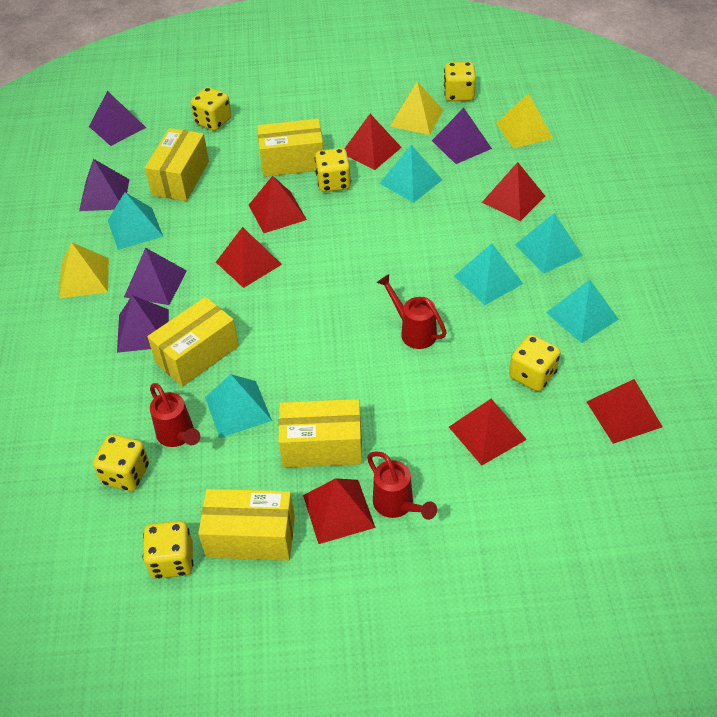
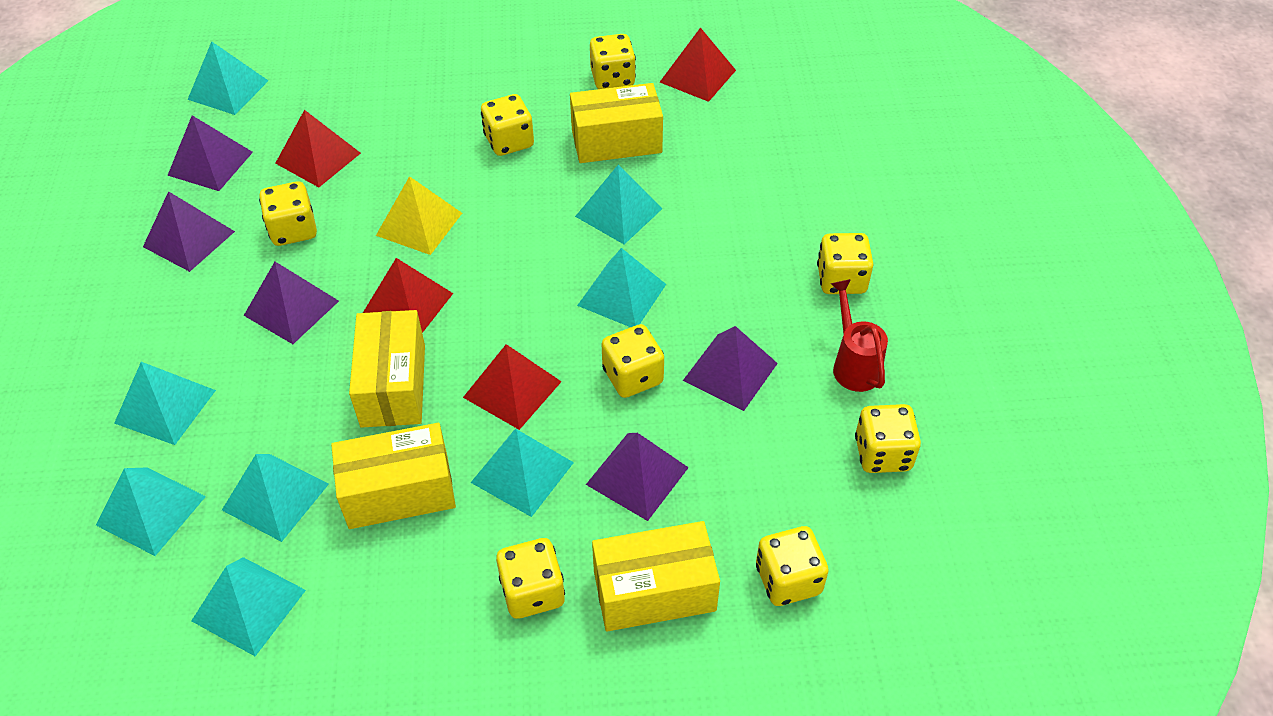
red pyramid: [216,227,282,288] [249,176,307,233] [303,478,376,544] [344,114,402,170] [449,399,527,466] [482,162,545,221] [587,379,663,444] = 7 -> [275,110,361,187] [363,258,453,333] [463,344,561,430] [660,27,736,102] = 4
red watering can: [150,383,200,447] [367,451,437,520] [377,274,447,349] = 3 -> [831,279,888,392] = 1
turquoise pyramid: [108,192,163,250] [205,374,272,438] [380,145,442,203] [454,243,523,305] [515,213,583,274] [546,279,619,343] = 6 -> [96,467,206,556] [114,362,216,445] [187,41,269,115] [191,557,306,656] [222,454,329,542] [470,429,574,517] [575,165,663,244] [577,248,666,327] = 8
yellow box: [145,128,209,201] [148,297,239,387] [198,489,295,561] [257,119,323,177] [278,399,362,468] = 5 -> [331,423,456,529] [349,310,425,428] [570,83,663,163] [592,521,720,632] = 4
yellow dice: [93,434,149,491] [143,521,193,579] [190,87,232,131] [315,148,351,192] [444,62,476,101] [509,334,561,391] = 6 -> [259,181,317,246] [481,94,534,156] [496,538,565,619] [590,34,636,89] [602,324,664,398] [756,526,829,606] [817,233,874,294] [855,404,921,473] = 8
yellow pyramid: [59,242,109,299] [390,81,443,135] [496,93,553,149] = 3 -> [376,176,462,255] = 1

